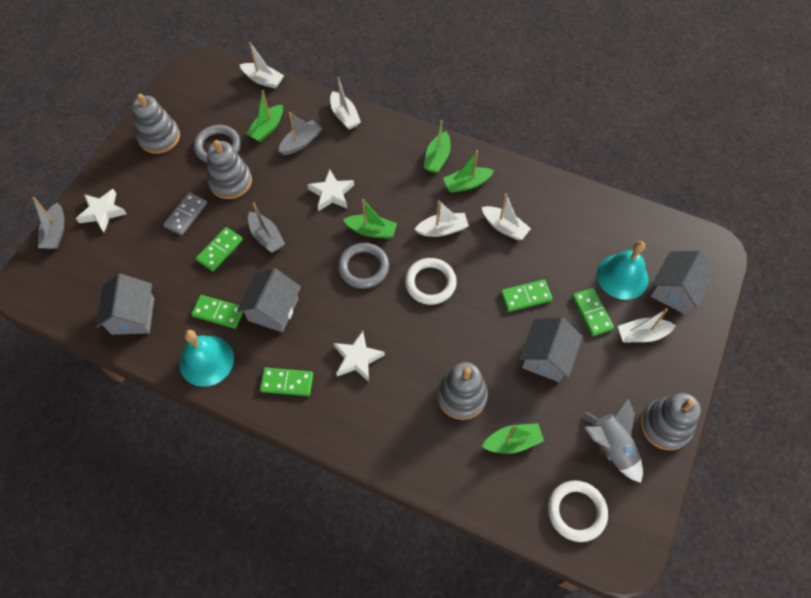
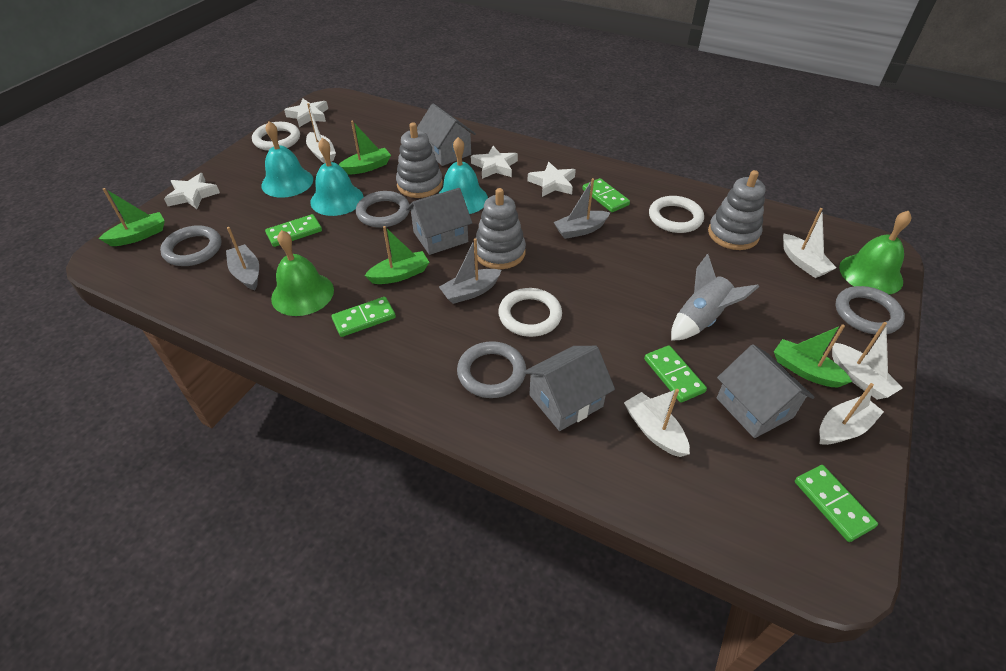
green bell: none = 0 -> [271,230,334,316] [839,211,912,294] = 2
green boat: [246,90,283,142] [343,199,397,239] [424,120,451,173] [443,150,494,193] [482,423,544,454] = 5 -> [99,188,165,246] [339,121,391,175] [365,226,429,284] [774,324,852,387] = 4
grey domino: [163,192,207,235] = 1 -> none = 0
grey ring: [194,125,241,163] [338,243,389,289] = 2 -> [160,225,221,266] [356,191,410,228] [457,341,526,398] [836,286,905,335] = 4
grey stacking toy: [132,94,180,154] [207,140,252,199] [437,362,488,420] [640,393,701,450] = 4 -> [396,122,443,198] [476,188,526,269] [708,170,765,250] = 3
turquoise bell: [179,330,234,387] [597,241,648,300] = 2 -> [261,121,313,198] [310,138,363,216] [438,137,488,214] = 3
white ring: [405,258,457,305] [548,480,608,542] = 2 -> [252,122,300,151] [498,288,562,337] [649,196,704,233] = 3
white star: [76,189,127,232] [307,169,354,211] [334,331,385,382] = 3 -> [164,173,220,209] [284,99,328,127] [471,146,518,179] [528,162,576,197] = 4

